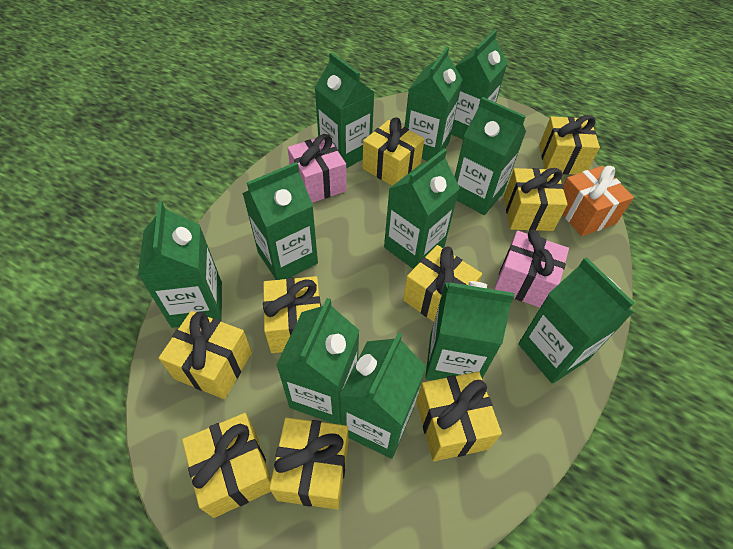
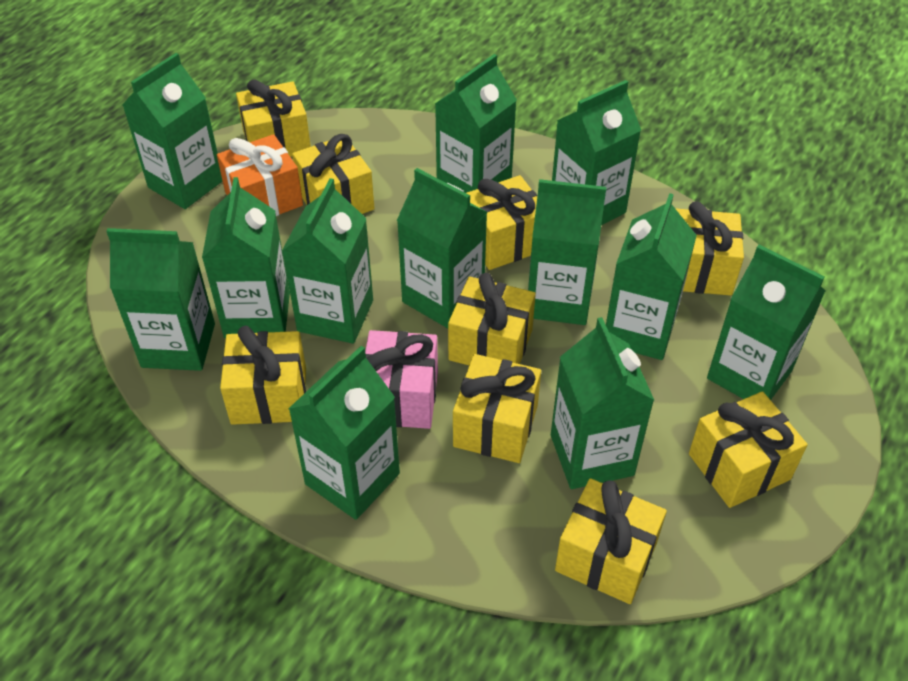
green carton: [138,201,222,328] [242,162,318,280] [276,298,360,425] [315,52,375,168] [339,332,426,459] [384,149,460,269] [405,47,463,161] [425,281,515,380] [451,30,508,139] [455,97,526,215] [518,257,634,384] = 11 -> [106,228,215,371] [123,53,222,209] [202,177,290,338] [282,178,373,344] [288,346,400,520] [397,168,487,328] [435,54,517,193] [528,179,606,325] [551,317,654,489] [552,80,641,225] [606,193,697,360] [707,245,826,400] = 12
pink gift: [287,134,346,203] [494,230,569,308] = 2 -> [365,330,438,429] = 1

